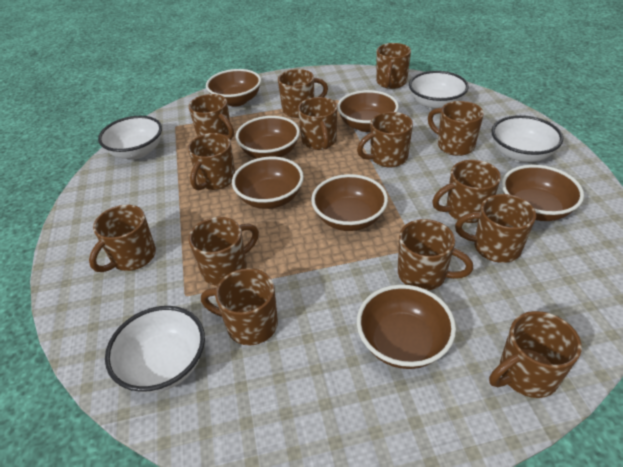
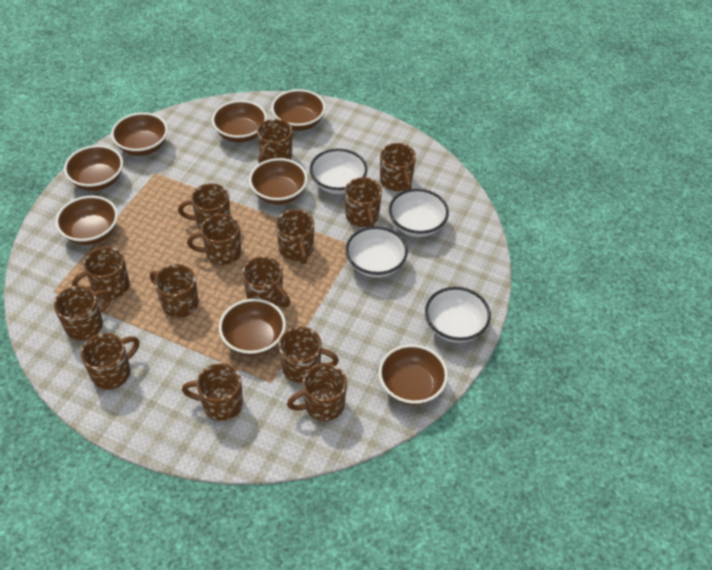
brown bowl: [206,69,261,107] [232,157,304,209] [236,116,300,159] [311,174,388,231] [337,90,399,132] [357,285,456,369] [502,165,584,221] = 7 -> [55,196,118,245] [64,145,123,191] [111,112,168,156] [212,100,267,142] [219,299,286,356] [249,158,308,205] [271,89,326,131] [379,344,448,405] = 8

